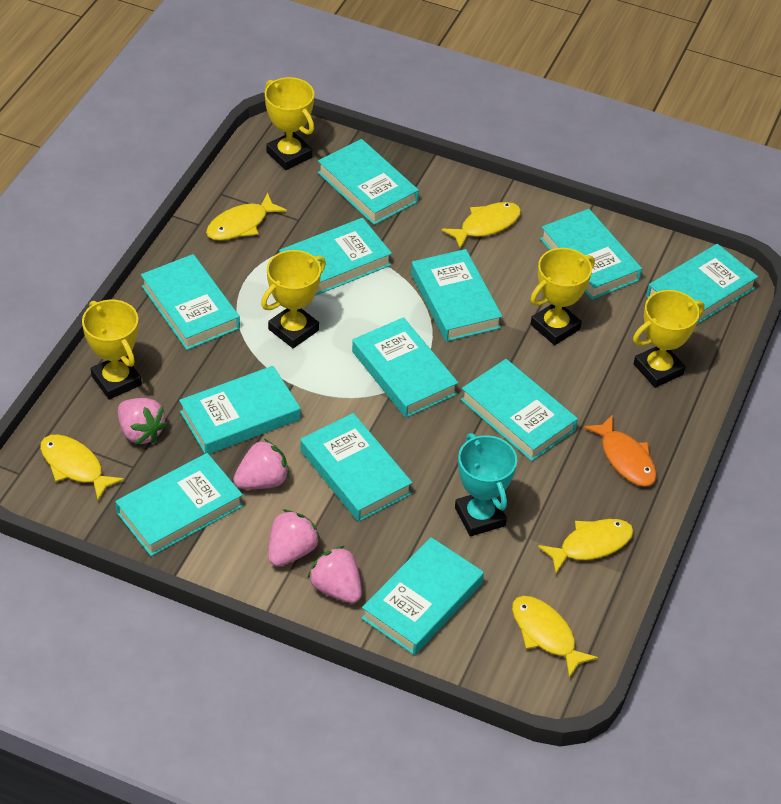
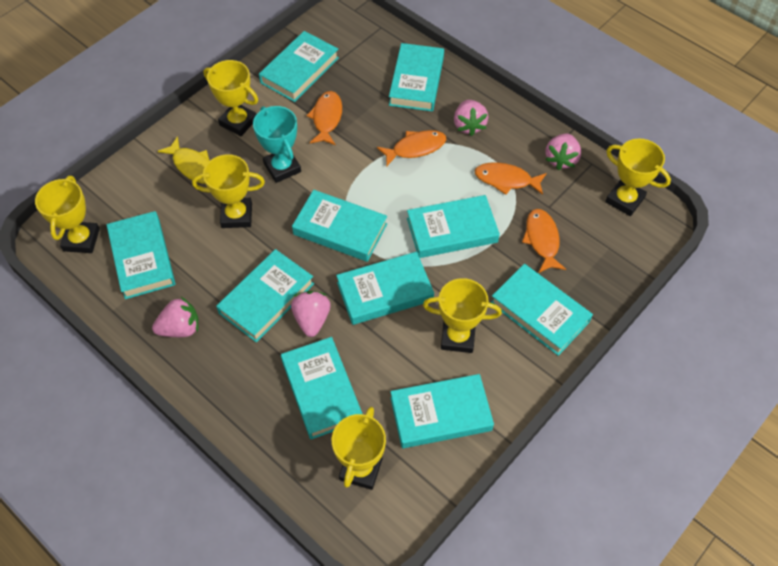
orange fish: [584,414,657,486] = 1 -> [306,91,342,145] [377,130,447,166] [474,162,547,195] [522,209,566,273] = 4
turquoise book: [115,453,243,556] [141,254,240,350] [179,366,300,454] [279,218,392,296] [300,413,413,522] [318,139,419,225] [352,317,458,418] [361,537,484,655] [411,249,502,342] [461,359,578,461] [540,209,642,300] [646,244,758,324] = 12 -> [106,211,176,299] [216,249,314,342] [259,31,339,102] [281,337,362,440] [292,190,387,262] [336,252,434,325] [389,43,444,111] [390,374,494,448] [407,195,500,258] [491,264,593,356] = 10
yellow fish: [40,435,124,500] [206,192,287,240] [441,202,521,249] [512,596,598,678] [538,519,634,574] = 5 -> [158,136,210,184] = 1
yellow trophy: [82,300,142,400] [261,250,326,348] [265,77,314,170] [530,248,595,345] [633,290,704,388] = 5 -> [35,176,100,253] [192,154,265,228] [203,60,258,136] [332,407,386,490] [423,278,502,353] [605,138,671,216] = 6

